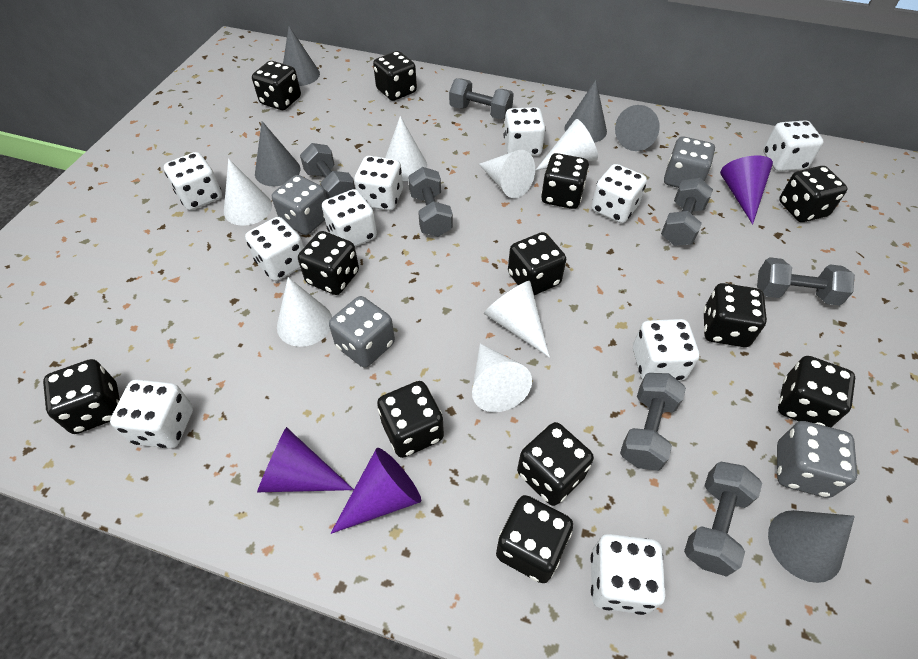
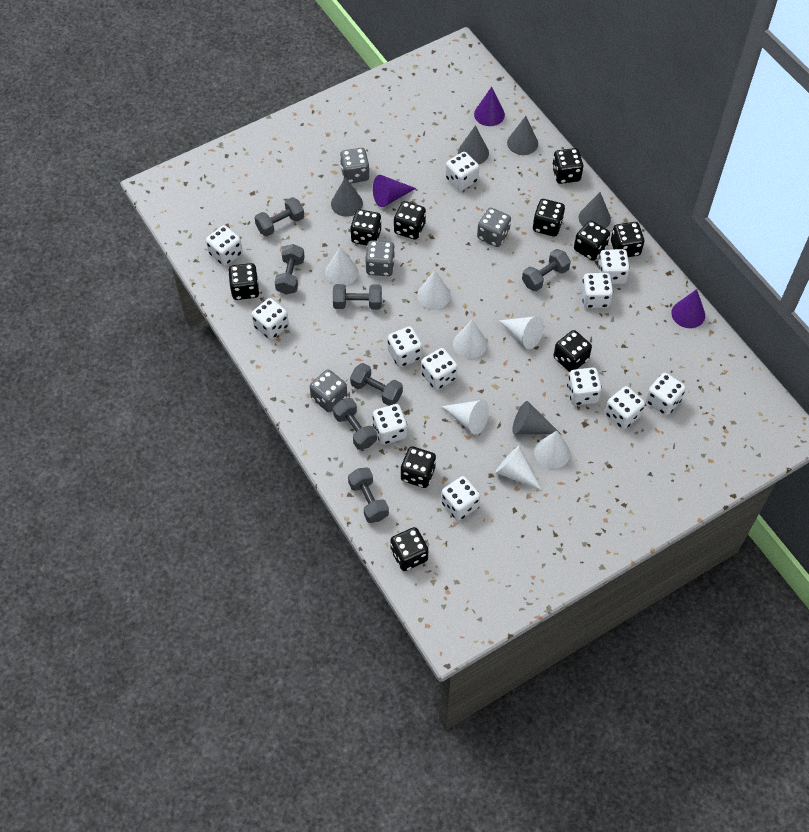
black dice: [43,359,120,434] [252,61,301,110] [298,231,359,295] [373,51,417,101] [377,381,444,458] [496,495,573,583] [508,232,566,295] [517,422,594,506] [541,153,589,209] [703,283,767,347] [778,356,855,427] [779,166,848,222] = 12 -> [228,263,259,300] [350,209,381,245] [390,527,428,571] [394,201,426,240] [401,446,436,488] [533,199,565,237] [552,148,584,184] [553,330,592,372] [574,220,610,261] [611,222,644,257] = 10
white dice: [110,379,193,449] [164,152,222,210] [245,217,304,281] [322,189,377,247] [354,156,403,211] [504,107,546,156] [591,164,647,223] [591,534,666,615] [633,319,700,381] [763,120,824,171] = 10 -> [206,225,243,266] [252,298,289,340] [373,404,407,445] [387,326,422,367] [421,348,458,390] [441,476,480,521] [445,152,479,191] [567,367,602,405] [581,273,613,308] [597,249,630,284] [605,386,645,429] [646,373,686,416] = 12

